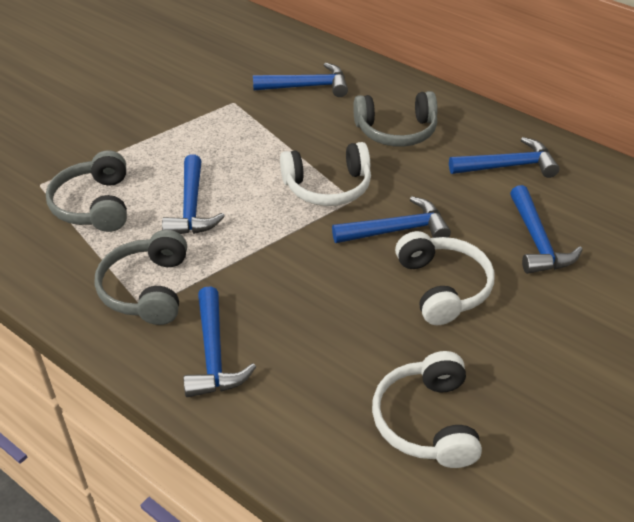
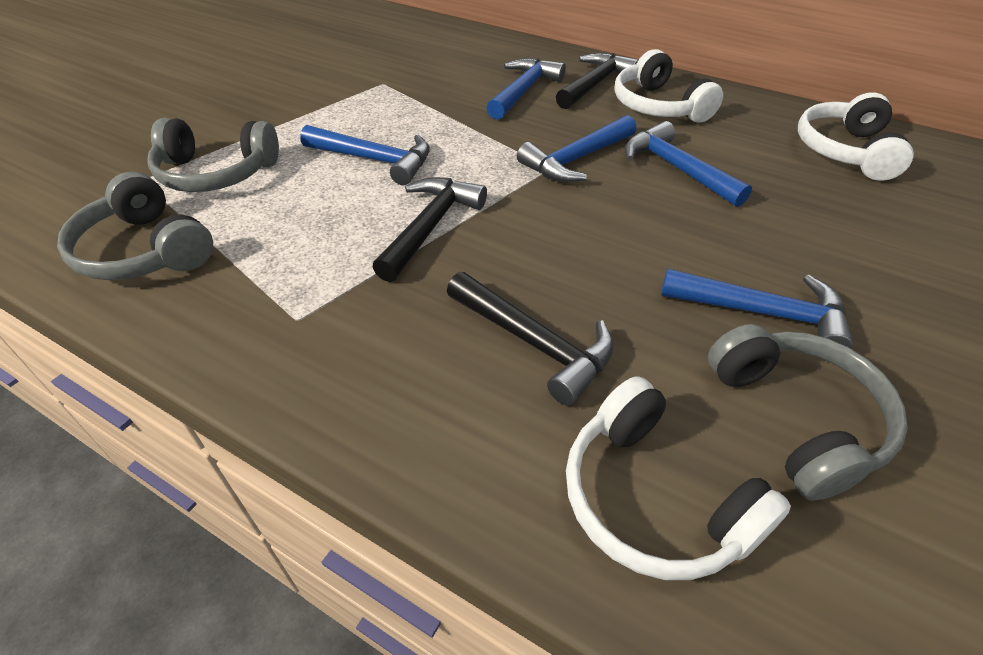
black hammer: none = 0 -> [372,177,487,282] [447,272,614,406] [556,53,639,109] = 3
blue hammer: [162,154,225,234] [183,286,256,397] [253,63,348,97] [332,196,451,243] [449,137,559,178] [510,185,583,274] = 6 -> [300,125,430,185] [486,58,566,120] [517,115,636,182] [624,121,752,207] [661,269,853,349] = 5

